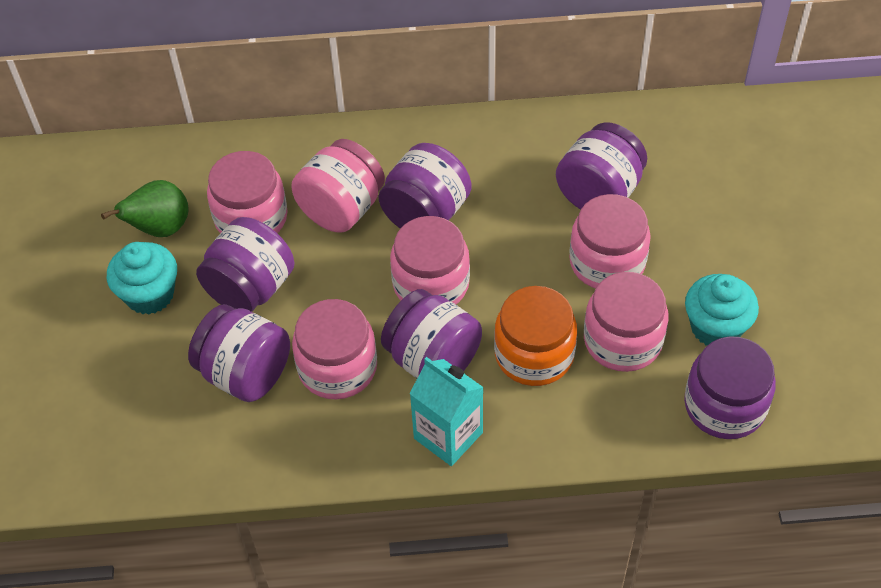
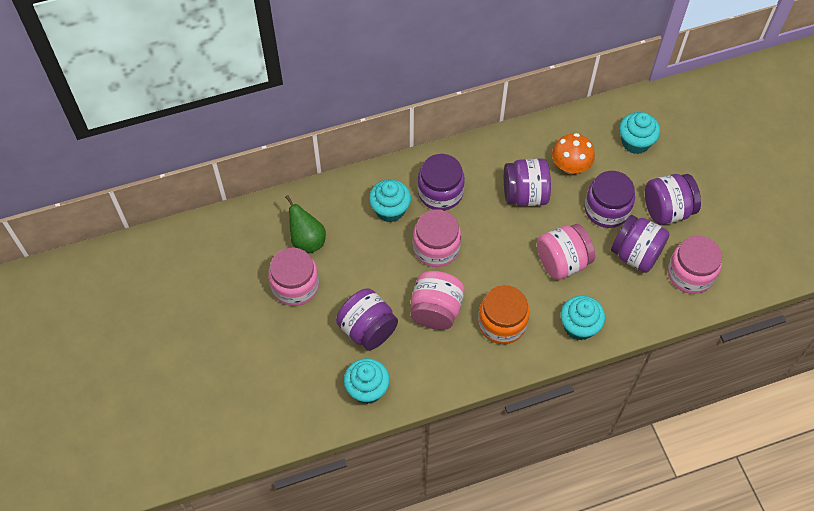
orange mushroom: none = 0 -> [552,133,595,174] = 1
pink jar: [207,151,288,233] [291,139,385,233] [292,299,377,399] [390,216,470,304] [569,194,651,288] [584,272,668,372] = 6 -> [268,248,319,306] [411,271,465,330] [413,209,461,267] [537,224,595,280] [668,236,722,294] = 5
turquoise carton: [409,357,484,466] = 1 -> none = 0
turquoise cupcake: [107,242,177,314] [685,274,759,346] = 2 -> [344,358,390,404] [369,179,411,222] [561,296,605,341] [619,112,660,154] = 4

